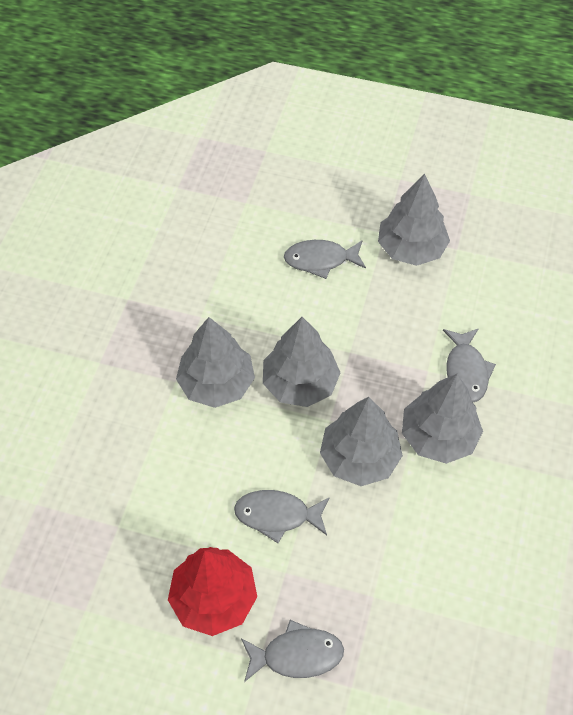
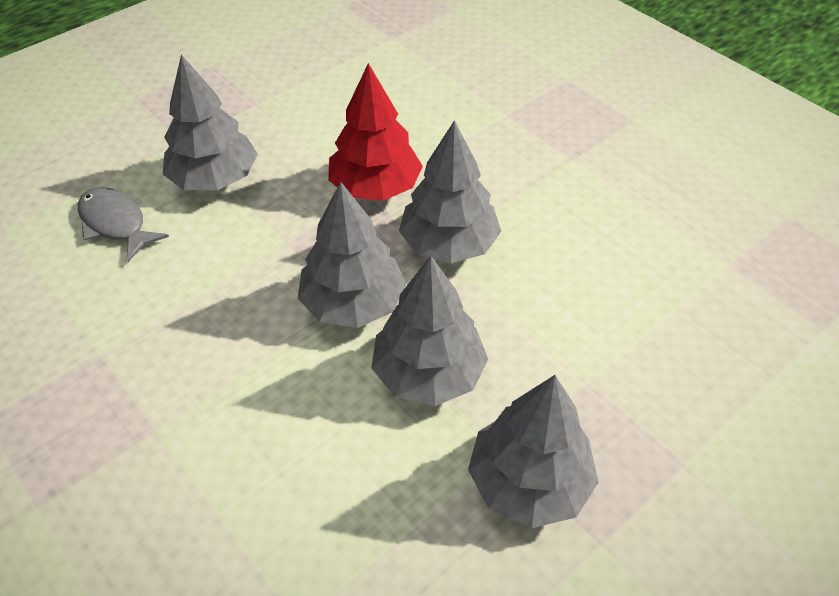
grey fish: [234,490,330,543] [241,620,344,682] [284,240,366,279] [443,328,496,402] = 4 -> [78,187,169,262] = 1

